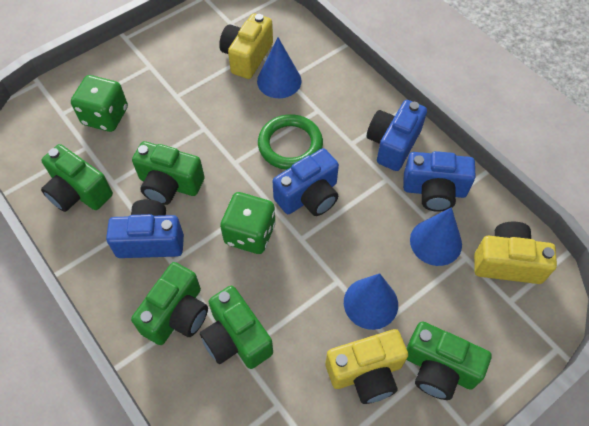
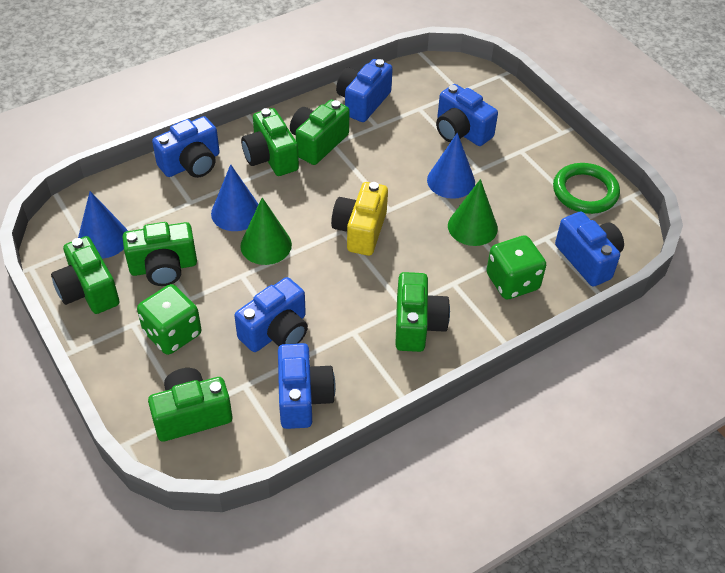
blue camera: [106,199,184,258] [273,148,339,216] [367,100,427,171] [403,151,476,212] = 4 -> [152,116,220,178] [234,277,308,352] [278,343,336,429] [336,59,393,122] [436,84,498,146] [555,211,624,287] = 6
green camera: [41,144,113,212] [131,262,208,345] [132,141,205,205] [200,286,273,369] [406,322,492,400] = 5 -> [51,236,120,314] [123,222,197,286] [148,368,232,442] [241,108,299,176] [290,100,349,165] [395,272,450,352] = 6
green cone: none = 0 -> [240,197,292,265] [448,179,498,246] = 2
yellow camera: [219,13,273,79] [325,329,408,404] [474,221,557,284] = 3 -> [331,182,388,256] = 1

